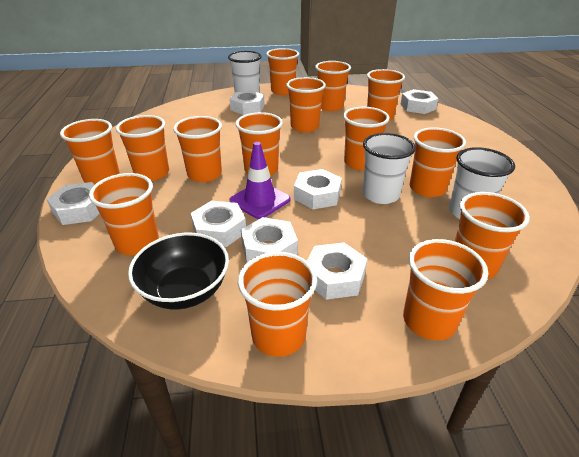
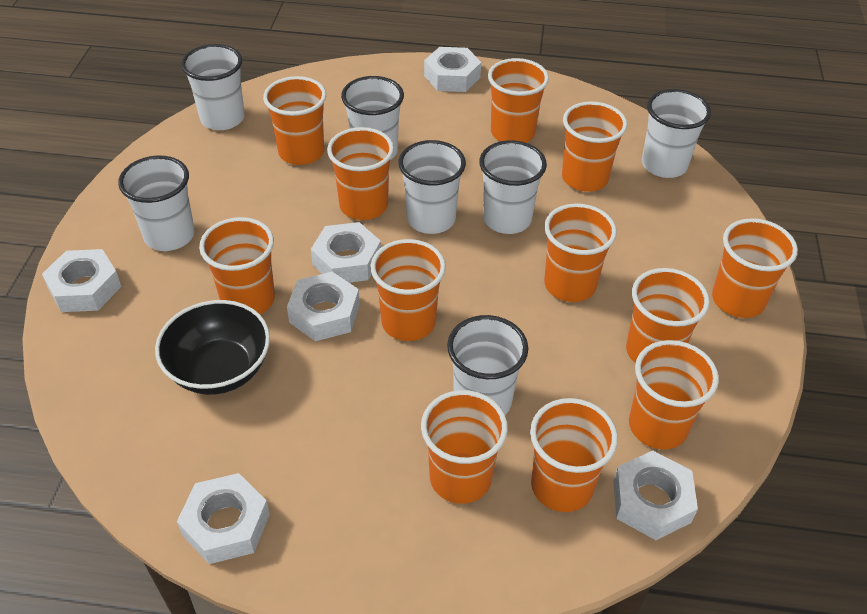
orange cup: [60,119,120,184] [89,173,159,255] [116,115,169,181] [173,116,222,182] [235,112,283,176] [238,252,317,357] [266,48,299,95] [286,77,326,132] [315,61,351,111] [343,107,389,170] [367,69,405,121] [403,239,488,340] [410,127,466,197] [455,192,530,279] = 14 -> [199,217,275,314] [263,76,326,165] [327,127,394,220] [371,239,446,341] [421,390,508,504] [488,58,549,143] [530,398,618,512] [544,203,617,302] [562,101,627,192] [626,268,710,363] [629,340,719,450] [712,218,798,318] = 12
purple traffic cone: [229,142,290,219] = 1 -> none = 0
white cup: [228,51,262,93] [363,133,416,204] [449,147,515,219] = 3 -> [118,155,195,251] [181,44,245,130] [341,76,404,160] [398,140,466,234] [447,315,528,415] [479,140,547,234] [642,89,711,178] = 7
white nut: [46,182,100,225] [191,201,246,247] [230,90,265,115] [241,217,298,262] [294,169,342,209] [307,243,367,300] [401,89,439,114] = 7 -> [42,249,122,312] [177,473,270,564] [287,272,360,341] [311,222,381,283] [424,47,481,92] [613,451,698,540] = 6

